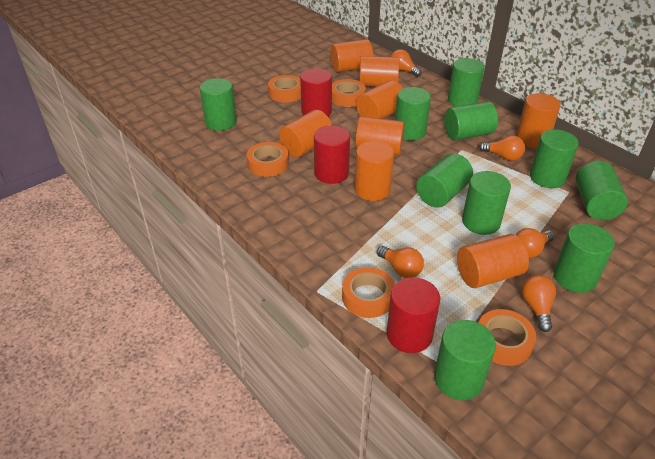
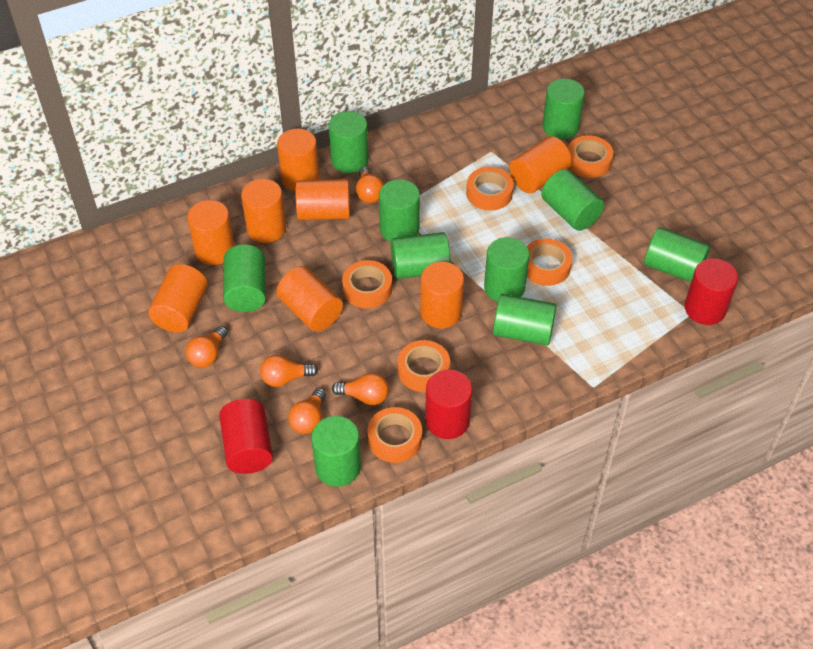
orange tape: [247,142,289,177] [268,75,301,103] [332,79,366,107] [342,267,395,318] [479,309,536,366] = 5 -> [342,260,392,308] [367,407,422,463] [398,340,450,392] [466,167,514,211] [527,238,572,286] [568,135,613,178] = 6

